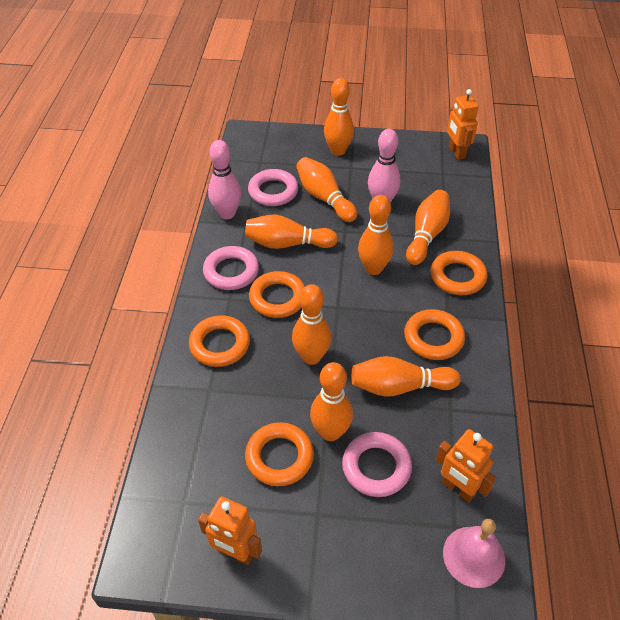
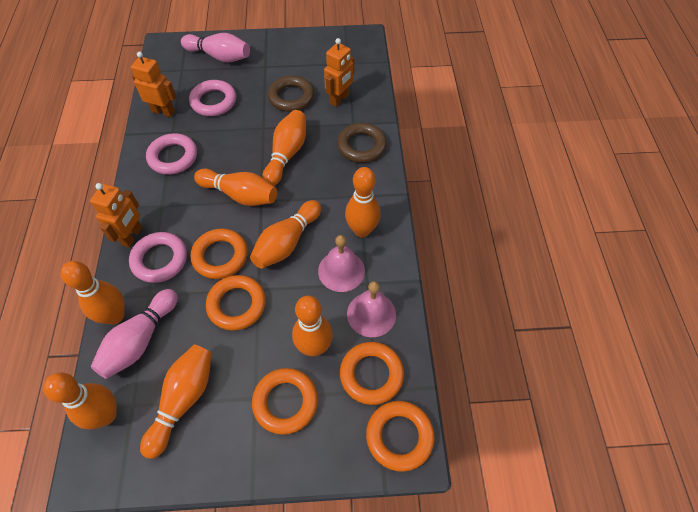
brown ring: none = 0 -> [268,76,314,112] [337,123,387,163] = 2
pink bell: [443,519,505,588] = 1 -> [318,235,365,292] [347,281,396,337] = 2

